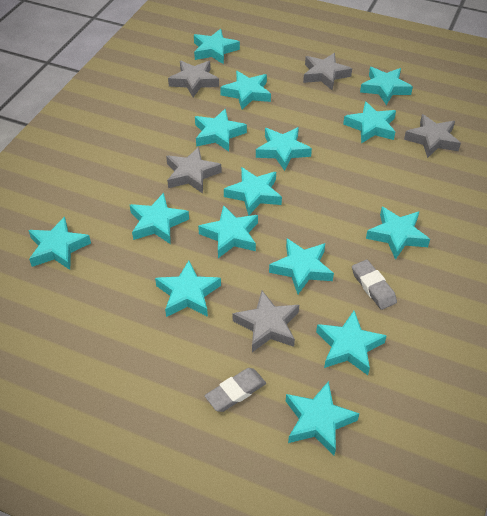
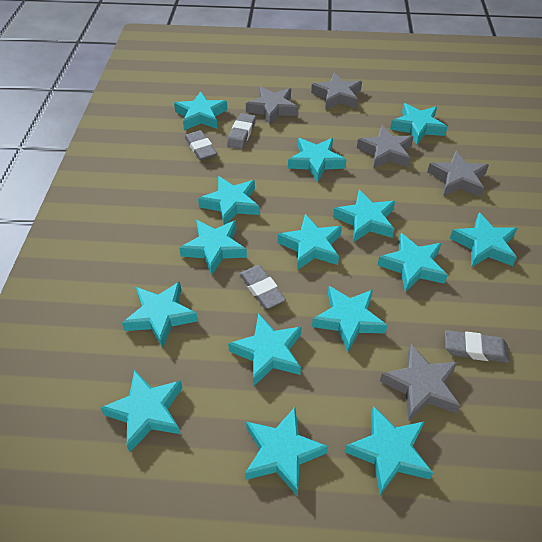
grey eraser: [205,368,266,412] [352,260,397,310] = 2 -> [185,130,217,161] [226,113,256,149] [239,265,286,309] [445,330,510,363] = 4

